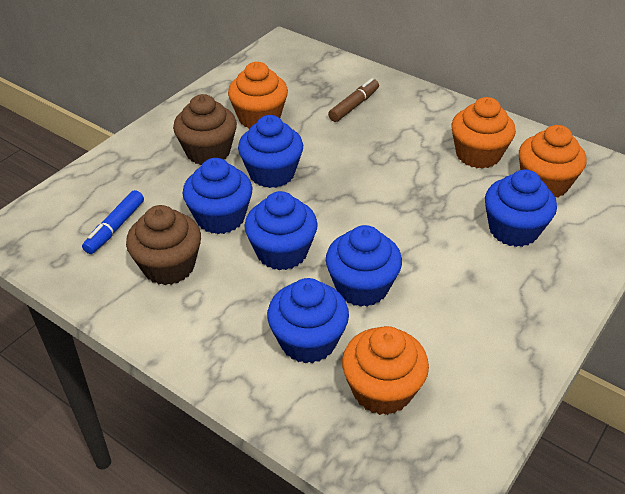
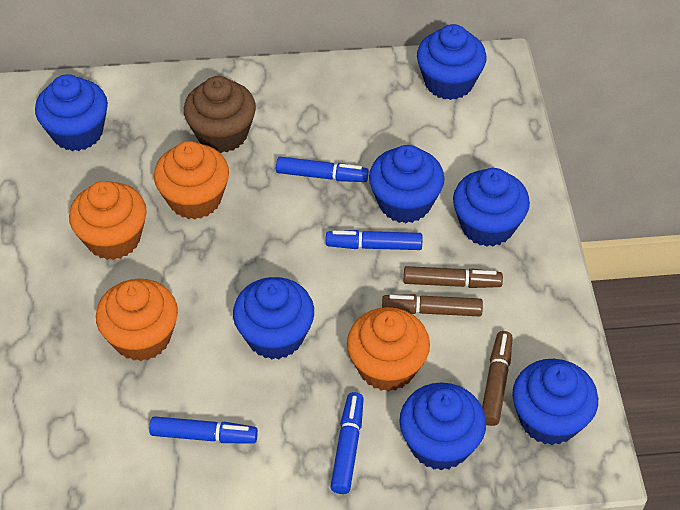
blue cupcake: [183,158,252,234] [238,115,303,188] [244,191,318,270] [267,278,349,363] [326,225,402,307] [485,169,557,247] = 6 -> [35,74,108,151] [233,277,314,360] [369,145,444,223] [399,383,486,471] [417,24,487,100] [453,168,530,247] [512,359,598,445] = 7
blue marker: [82,190,144,254] = 1 -> [149,416,258,444] [276,157,369,182] [326,230,422,250] [330,392,364,494] = 4
brown cupcake: [126,205,201,285] [173,94,237,165] = 2 -> [184,76,256,153] = 1
brown marker: [328,78,379,122] = 1 -> [382,294,483,316] [404,266,503,288] [482,331,513,426] = 3

